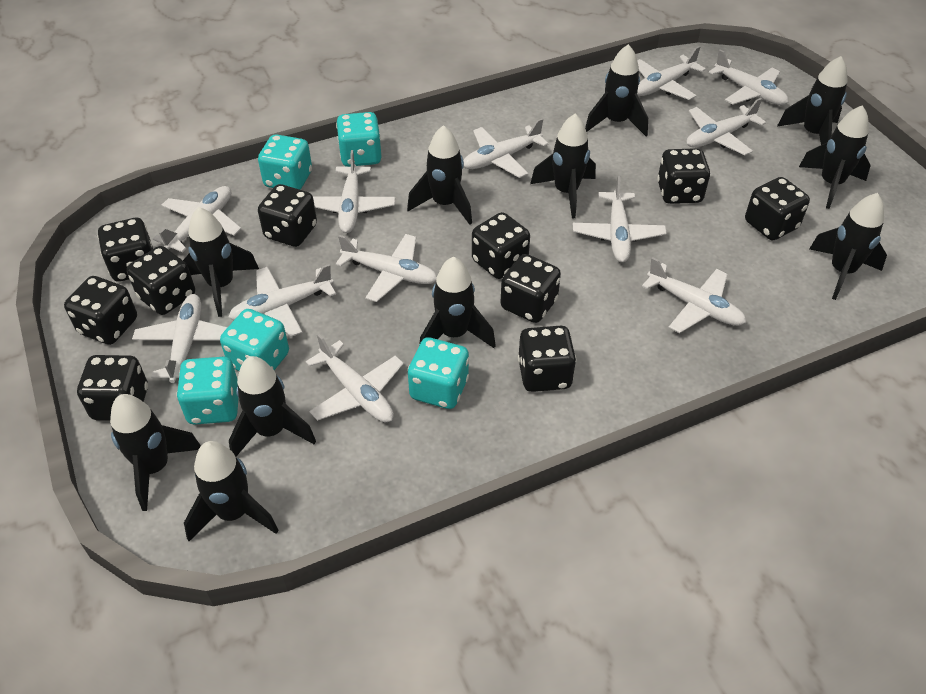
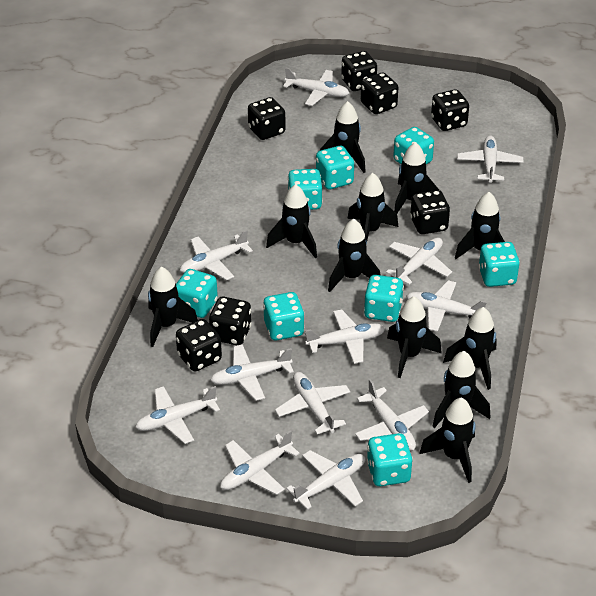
black dice: [64,276,137,345] [77,355,148,421] [98,218,153,282] [127,246,195,315] [258,184,317,247] [472,212,530,279] [500,254,561,323] [518,326,576,392] [657,148,710,204] [745,177,810,240] = 10 -> [176,319,222,372] [209,297,252,345] [248,97,285,140] [341,51,377,91] [361,73,398,114] [410,190,450,234] [431,89,469,131] = 7
turquoise dice: [176,357,239,425] [220,309,289,371] [258,134,312,190] [336,112,382,167] [408,337,469,409] = 5 -> [176,269,218,318] [263,292,304,340] [288,169,322,210] [316,146,354,189] [364,275,404,322] [367,433,413,486] [393,127,434,164] [478,242,520,287] = 8

